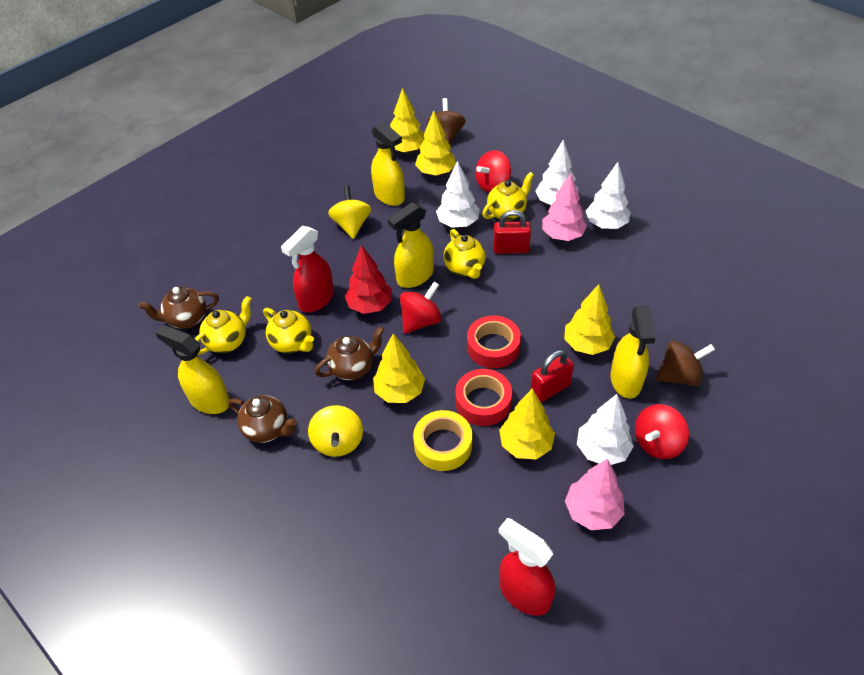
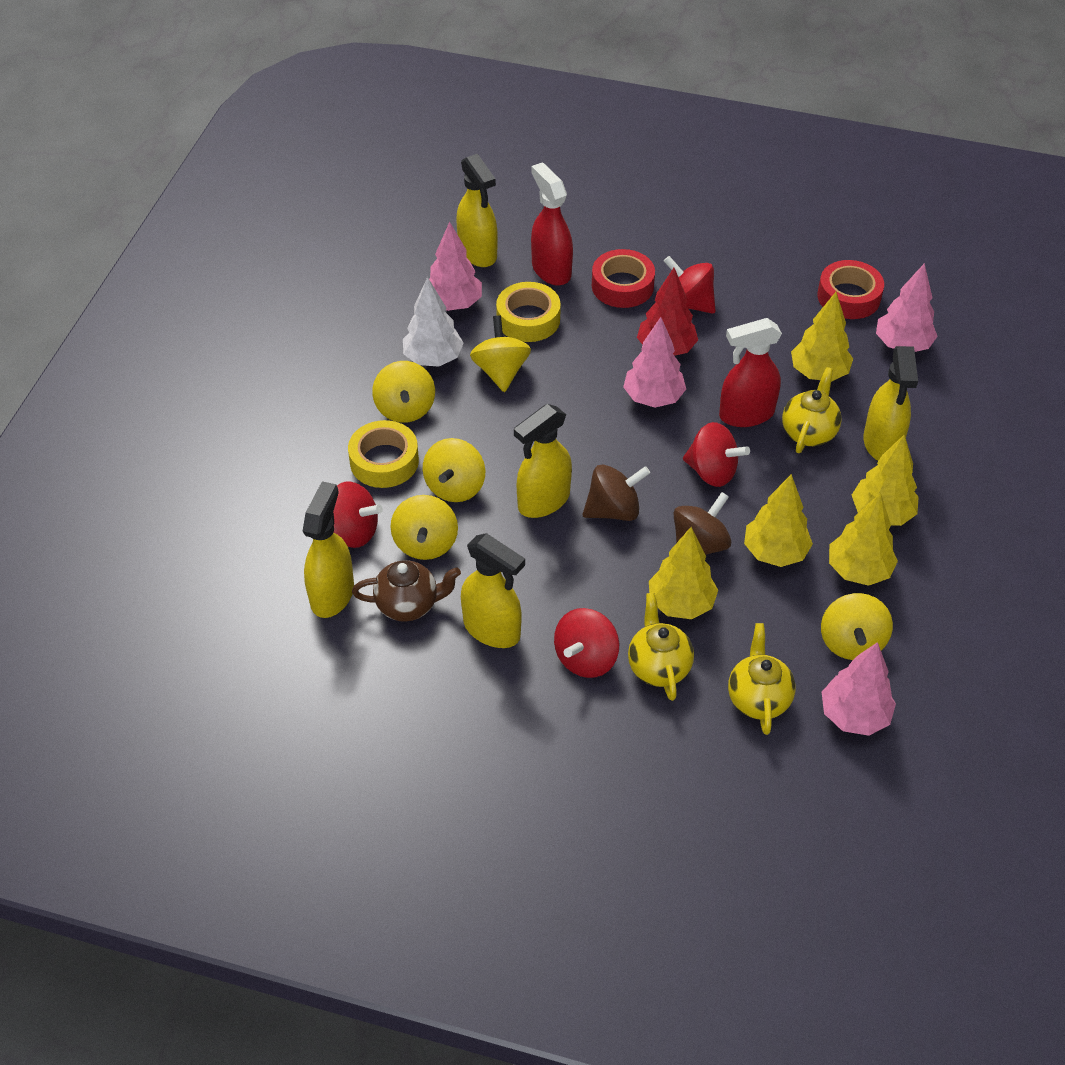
brown teapot: [139,286,219,329] [228,395,297,443] [315,326,385,380] = 3 -> [352,560,461,622] = 1
pink tree: [542,173,587,241] [565,459,625,530] = 2 -> [429,222,482,311] [623,317,686,408] [822,642,896,736] [876,263,938,352] = 4
red padlock: [493,210,531,254] [530,350,574,402] = 2 -> none = 0
red spinning top: [400,282,442,334] [475,150,511,192] [635,404,689,459] = 3 -> [333,481,383,548] [554,608,619,678] [664,256,716,314] [683,422,750,487] = 4
white tree: [436,161,480,228] [535,140,578,205] [577,394,634,465] [586,162,630,229] = 4 -> [403,277,464,366] = 1
yellow spinning top: [308,405,363,457] [328,185,371,239] = 2 -> [372,361,435,423] [390,495,458,560] [423,438,485,502] [470,315,531,392] [821,593,893,660] = 5
yellow spray bottle: [155,325,230,414] [371,121,405,206] [388,202,434,288] [610,307,656,399] = 4 -> [303,481,354,618] [456,153,498,267] [461,533,525,648] [514,404,572,518] [863,346,918,461] = 5
yellow tape: [413,410,472,471] = 1 -> [348,420,419,488] [496,282,561,342] = 2
yellow teapot: [195,296,251,355] [263,308,314,353] [444,229,486,279] [482,172,534,221] = 4 -> [628,593,694,701] [728,623,796,735] [782,367,842,453] = 3

